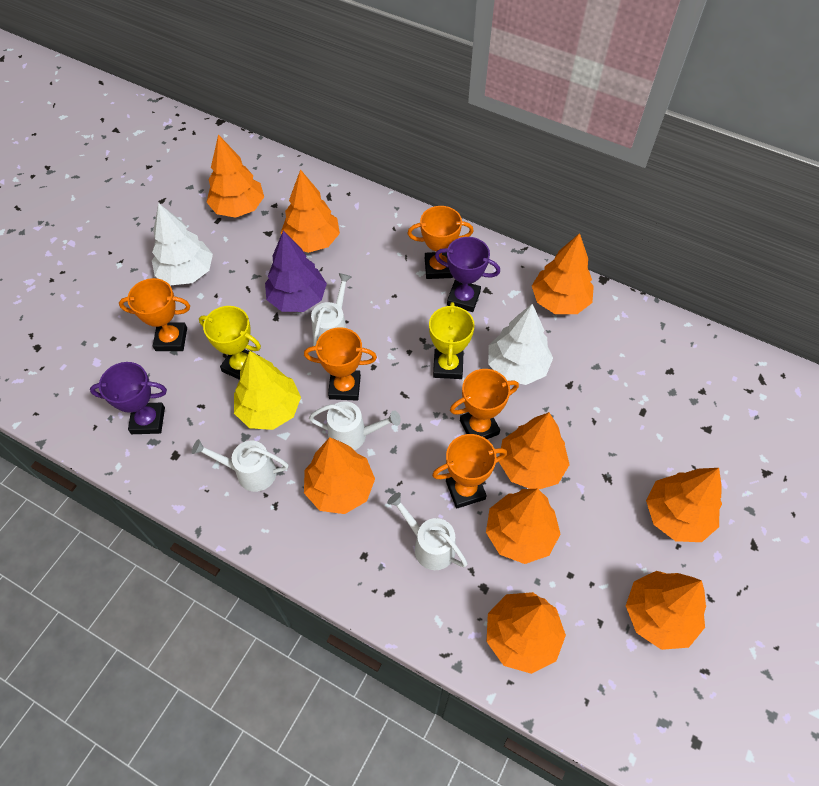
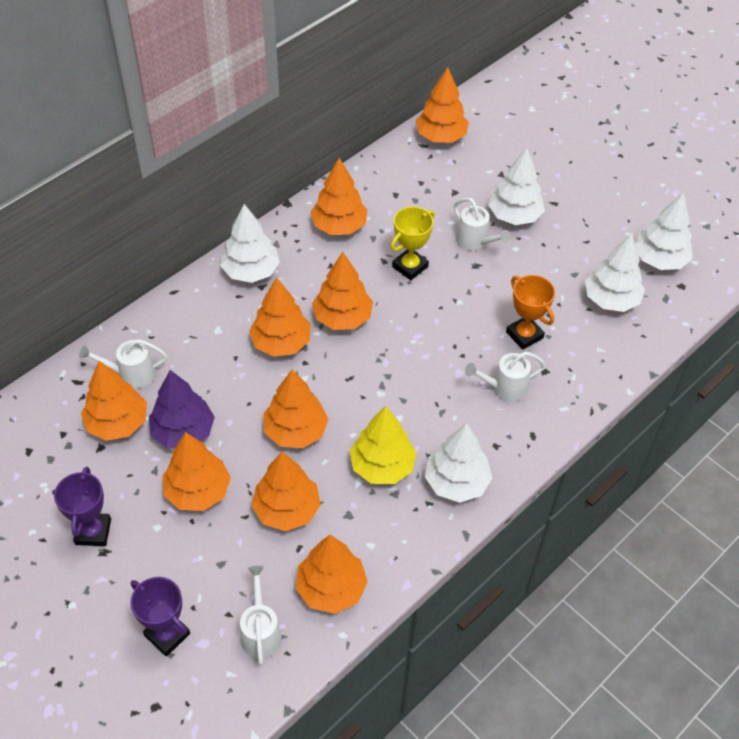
orange trophy: [119,278,190,351] [304,327,377,401] [408,206,474,279] [432,434,507,509] [450,369,519,439] = 5 -> [506,275,555,350] = 1
white tree: [152,203,213,285] [488,304,553,385] = 2 -> [220,204,280,283] [425,423,492,503] [488,148,545,225] [585,233,645,312] [635,193,693,270] = 5
yellow trophy: [199,306,261,380] [429,302,475,379] = 2 -> [391,206,435,280] = 1

